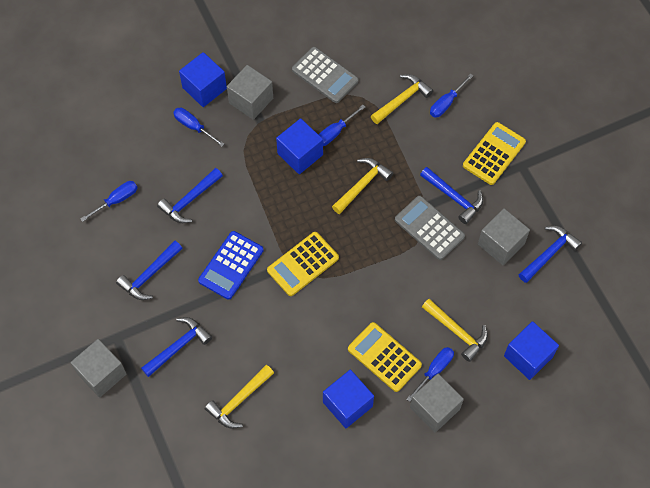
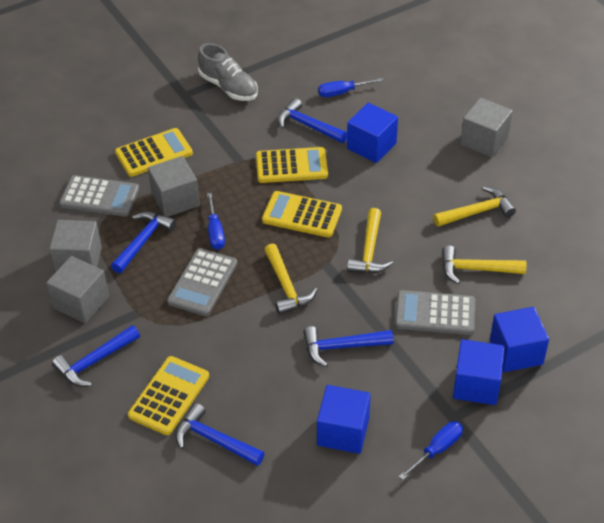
blue calculator: [198,231,263,300] = 1 -> none = 0
blue screwdriver: [80,181,138,222] [173,107,224,146] [318,105,365,146] [407,347,454,402] [430,73,473,118] = 5 -> [207,193,225,250] [318,78,384,97] [399,421,463,480] = 3
grey calculator: [292,47,359,103] [395,196,465,260] = 2 -> [59,175,139,216] [167,248,237,316] [395,290,475,335] = 3
grey shoe: none = 0 -> [198,43,258,101] = 1
yellow calculator: [267,232,339,296] [348,322,422,392] [463,122,526,185] = 3 -> [115,128,193,177] [128,356,209,435] [256,147,328,183] [262,191,342,237] = 4

